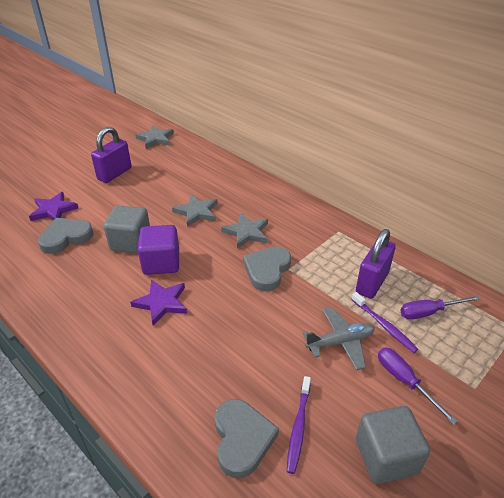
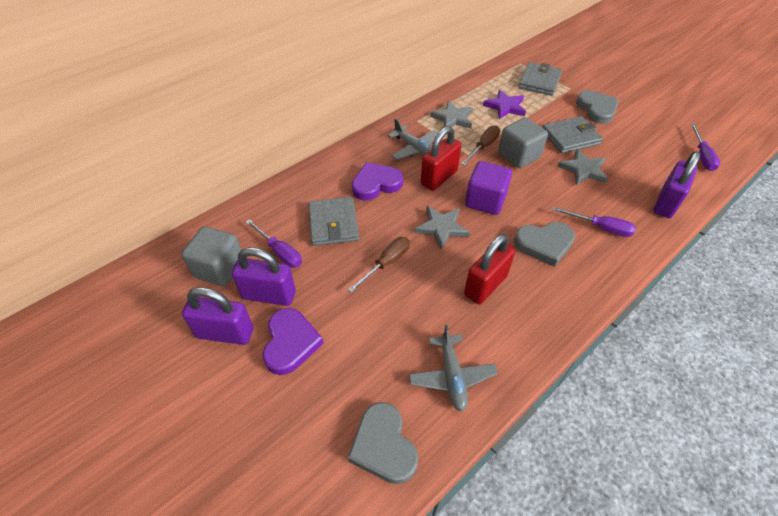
brown screwdriver: none = 0 -> [348,237,410,293] [461,125,500,166] = 2
grey plane: [303,307,375,370] = 1 -> [388,118,438,160] [409,324,498,412] = 2
grey wallet: none = 0 -> [308,197,359,246] [518,62,562,96] [543,116,603,154] = 3
purple heart: none = 0 -> [263,308,324,375] [352,162,403,201] = 2
purple padlock: [91,127,132,183] [356,229,396,299] = 2 -> [182,287,254,345] [232,247,296,306] [653,151,700,218] = 3
purple screwdriver: [378,348,457,424] [400,296,480,320] = 2 -> [246,219,302,268] [553,207,636,237] [691,124,720,171] = 3
purple star: [29,192,78,221] [130,280,187,326] = 2 -> [483,90,526,119] = 1
purple toothbrush: [287,376,311,474] [351,292,418,353] = 2 -> none = 0
red padlock: none = 0 -> [421,126,461,191] [464,234,515,305] = 2

